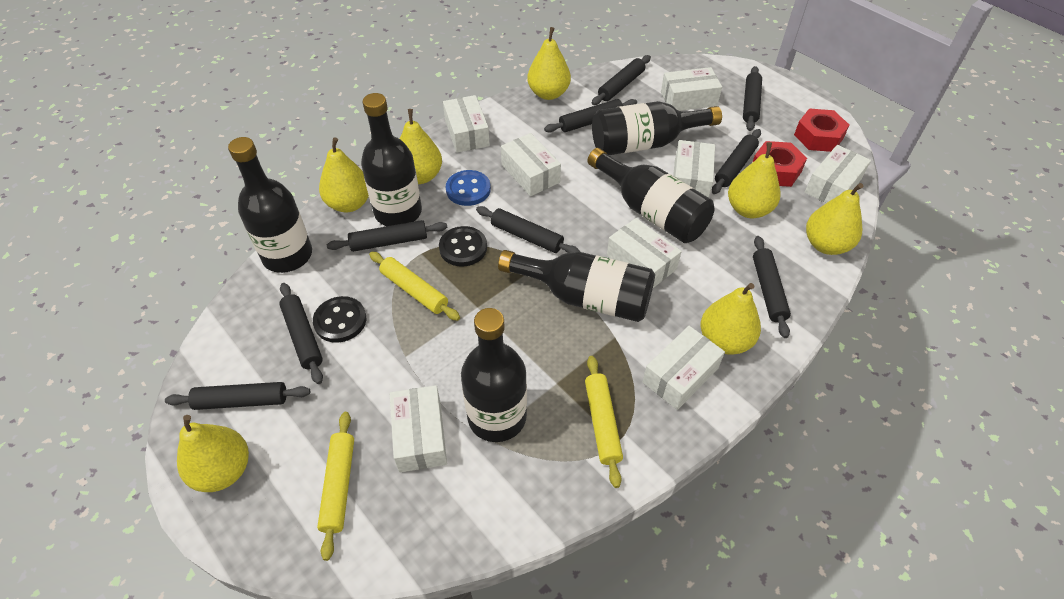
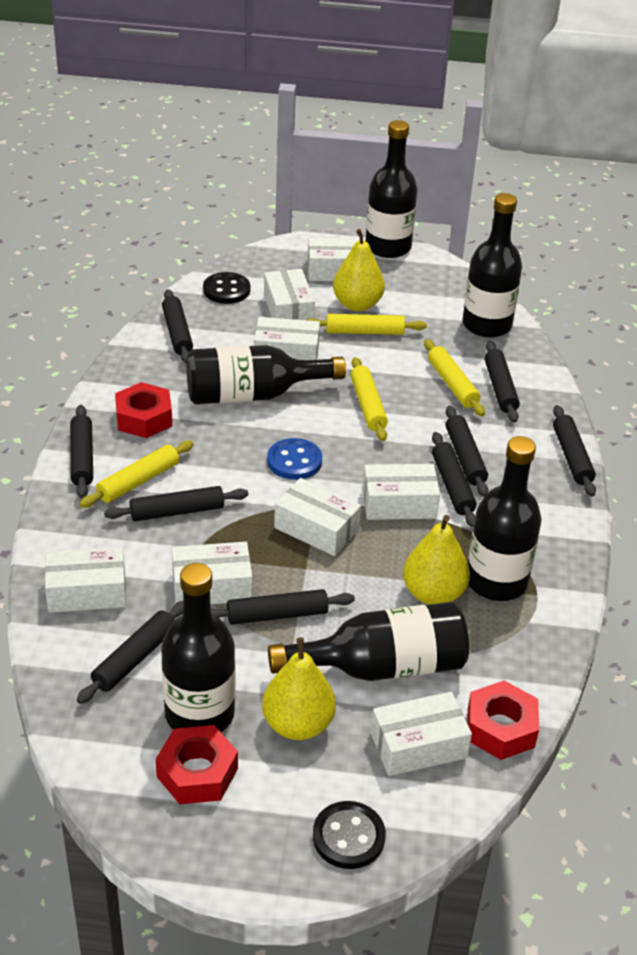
red nut: [752,141,807,187] [794,108,849,152] = 2 -> [115,382,172,438] [156,725,238,804] [467,680,539,760] = 3
yellow pear: [177,415,249,492] [319,137,369,212] [400,109,442,184] [527,27,571,100] [701,283,761,355] [728,142,781,218] [806,183,863,255] = 7 -> [262,637,336,740] [333,229,385,311] [403,515,470,605] = 3
yellow rolling pin: [317,412,354,561] [369,252,460,321] [585,356,623,488] = 3 -> [79,441,194,508] [307,314,427,335] [351,357,388,441] [424,339,485,416] = 4

